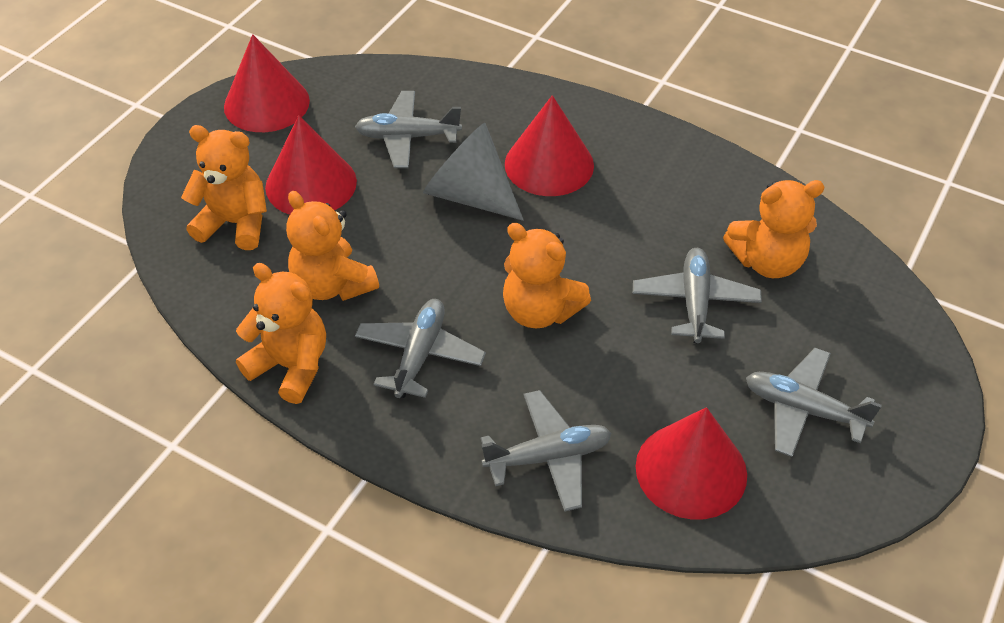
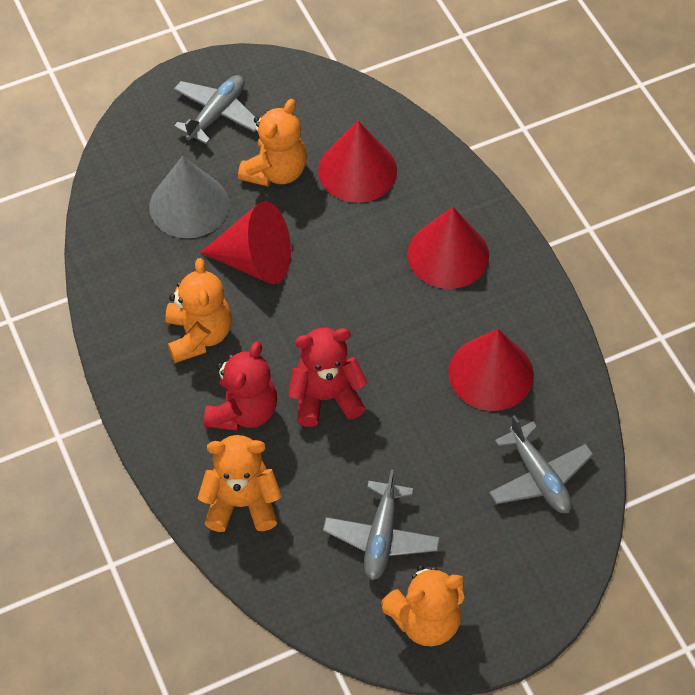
grey plane: [355,91,462,168] [355,299,486,398] [481,390,611,512] [633,248,762,343] [746,348,882,457] = 5 -> [174,75,256,145] [323,469,440,580] [489,415,594,513] = 3
orange teddy bear: [181,125,267,250] [236,263,326,404] [286,191,379,301] [503,223,591,329] [723,180,824,278] = 5 -> [165,258,232,363] [198,435,282,532] [238,99,307,186] [381,565,465,646] = 4
red teddy bear: none = 0 -> [204,341,277,431] [288,328,368,427] = 2

